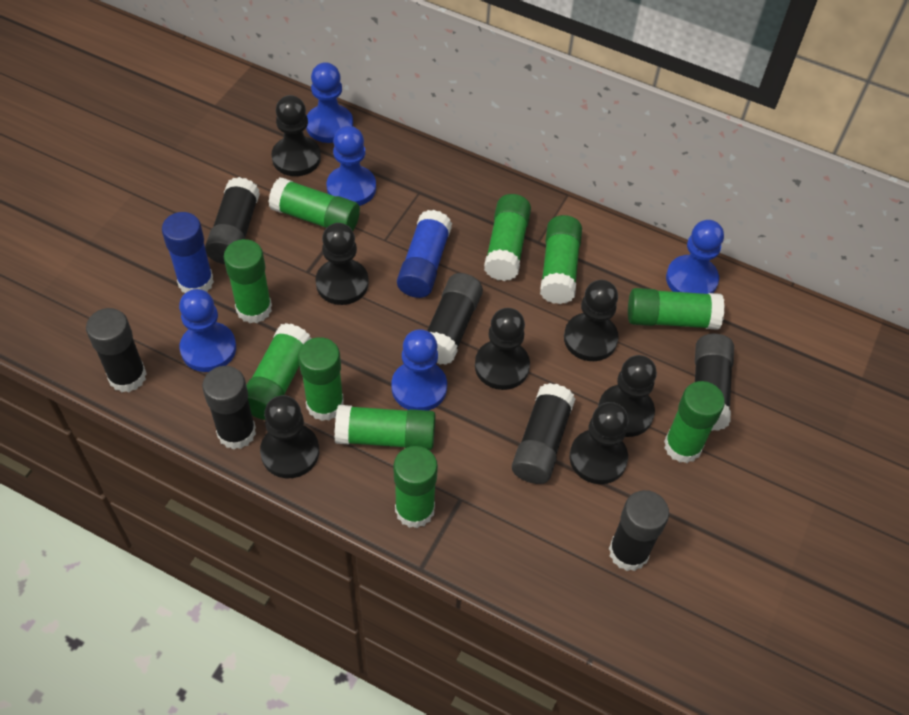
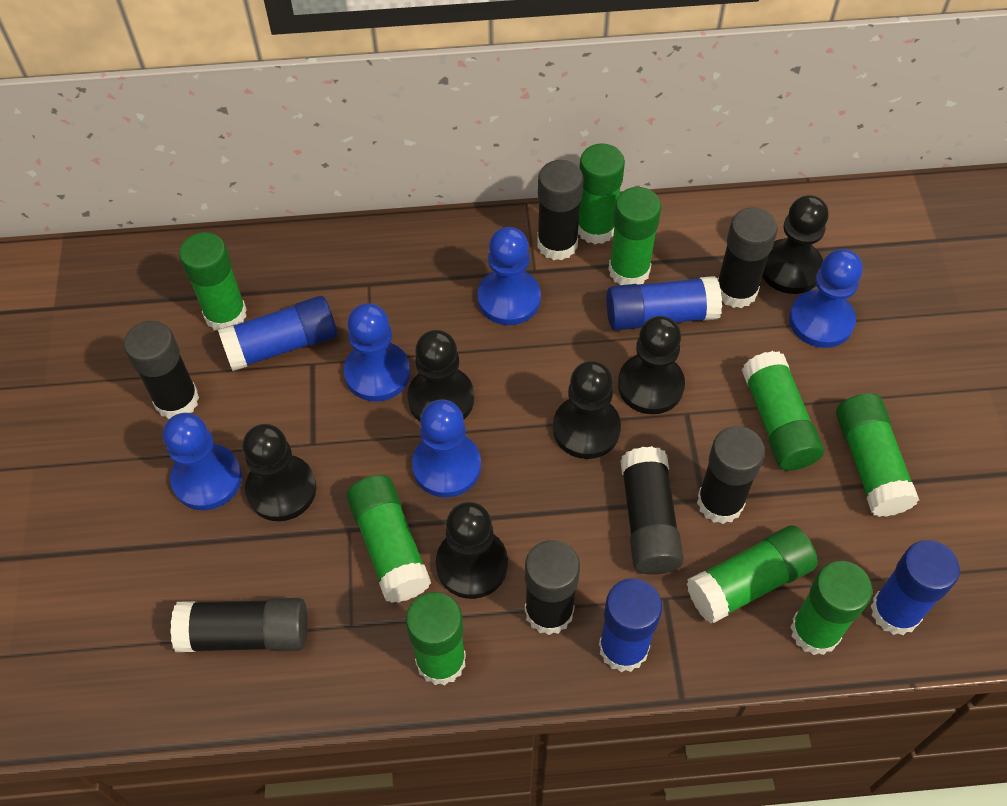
black pawn: [260,395,319,478] [271,95,321,176] [315,223,369,305] [475,308,530,390] [564,280,618,361] [569,402,628,484] [598,355,657,437] = 7 -> [243,424,316,521] [407,330,474,421] [436,502,508,599] [553,361,621,459] [618,316,685,414] [762,195,829,294] = 6
blue glue stick: [162,212,214,293] [397,210,452,298] = 2 -> [218,296,337,371] [599,578,662,672] [606,276,722,331] [870,540,960,635] = 4
green glue stick: [224,239,272,323] [246,323,312,420] [268,177,360,231] [298,337,344,421] [335,405,436,450] [393,446,438,528] [484,194,531,281] [540,215,582,304] [628,288,725,330] [664,381,725,463] = 10 -> [179,232,247,330] [347,475,431,603] [406,592,466,685] [578,143,625,244] [608,187,661,285] [687,525,818,624] [742,351,824,471] [790,561,872,655] [836,393,919,517] = 9

